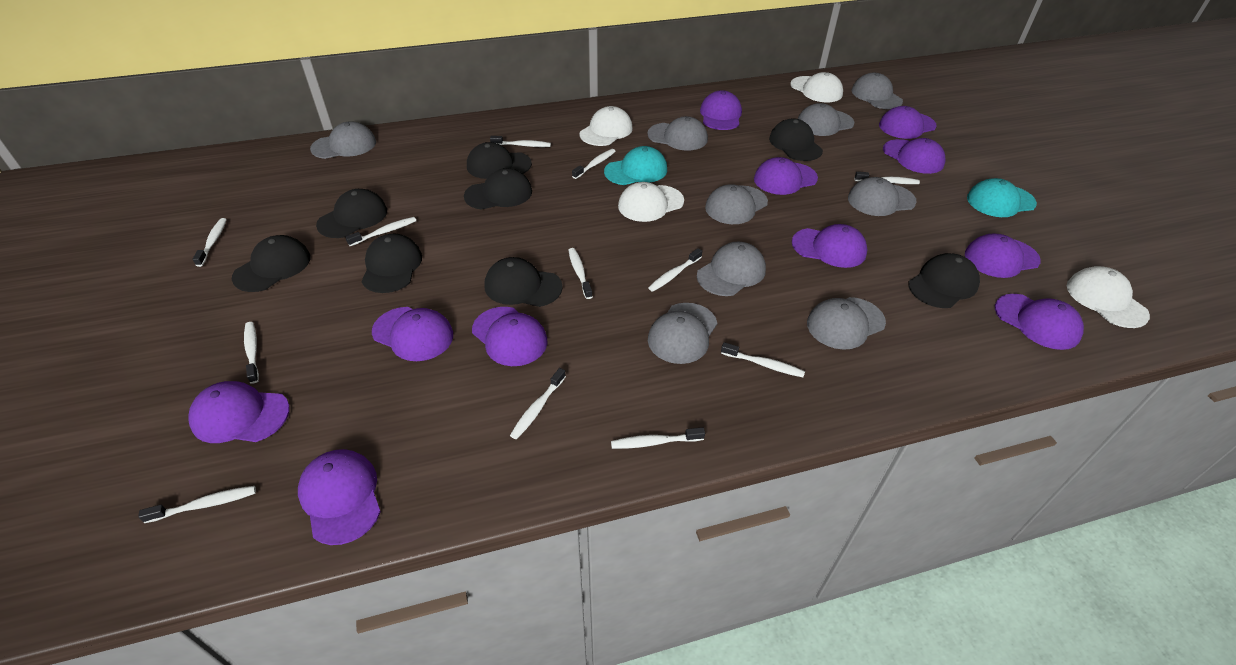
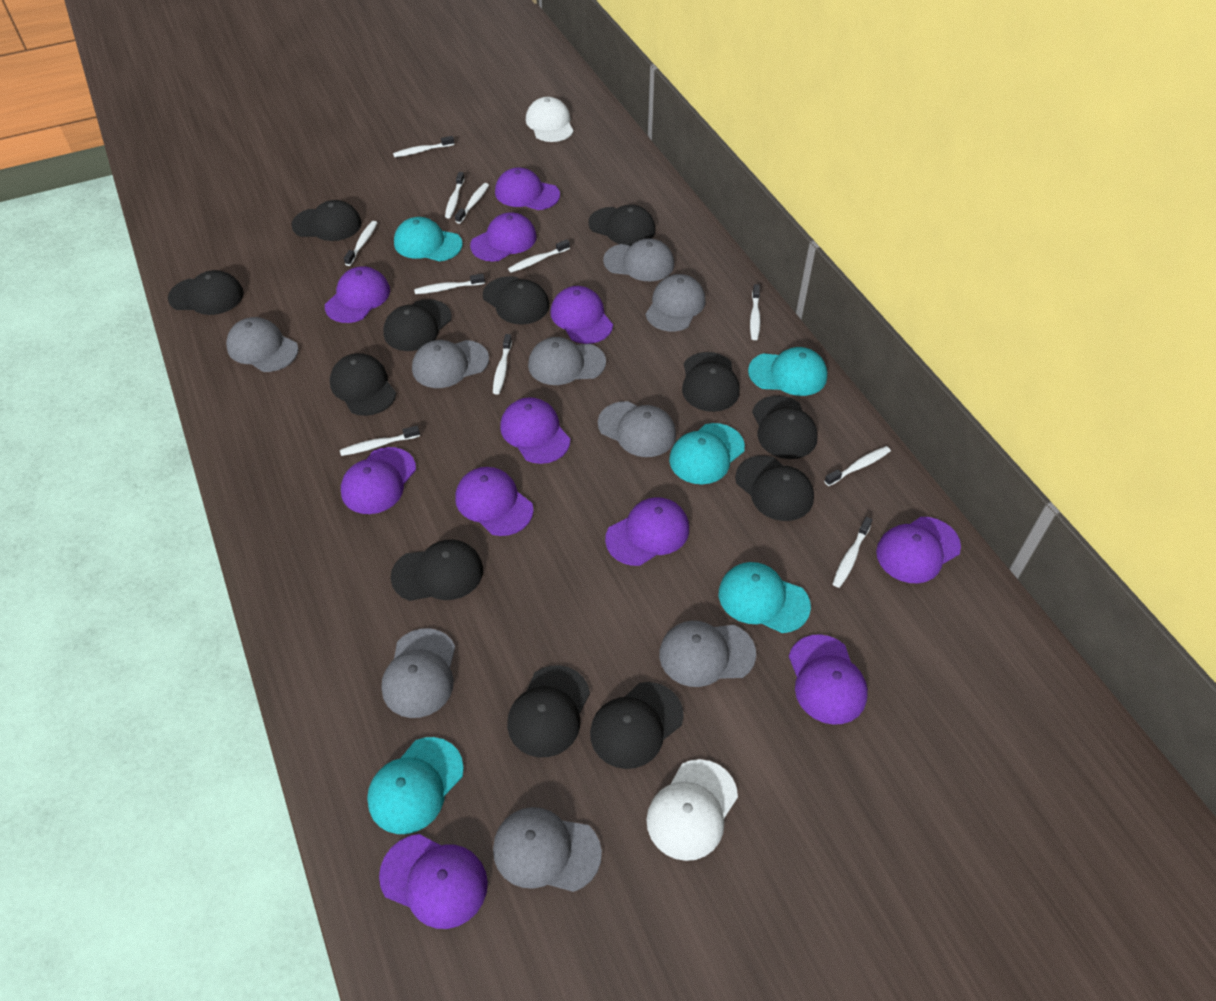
black cap: [232,235,310,292] [316,189,387,238] [361,234,422,293] [464,168,532,210] [467,142,532,179] [485,257,563,307] [769,118,823,161] [908,253,980,308] = 8 -> [168,270,244,315] [291,200,362,241] [330,353,396,416] [383,299,452,351] [391,540,483,601] [483,276,549,325] [507,665,590,757] [588,205,655,246] [590,682,684,769] [682,352,740,412] [735,455,814,521] [752,396,818,459] = 12
turquoise cap: [604,146,667,185] [967,178,1037,217] = 2 -> [367,737,464,834] [394,217,462,261] [669,423,745,484] [719,562,811,633] [748,347,827,396] = 5
white cap: [580,106,633,146] [618,182,684,222] [791,72,843,102] [1067,266,1150,328] = 4 -> [526,97,574,142] [646,759,738,861] = 2
white toothbrush: [138,486,256,523] [192,218,227,267] [244,322,259,384] [345,217,416,246] [490,136,551,147] [510,368,566,439] [568,248,593,299] [572,149,616,179] [611,427,705,449] [648,248,702,292] [721,342,805,377] [855,172,920,184] = 12 -> [340,426,420,456] [344,221,377,266] [393,136,454,157] [414,274,485,294] [445,172,465,218] [455,183,489,224] [493,334,512,395] [508,239,570,273] [750,284,760,340] [824,446,891,486] [833,517,873,588] = 11

